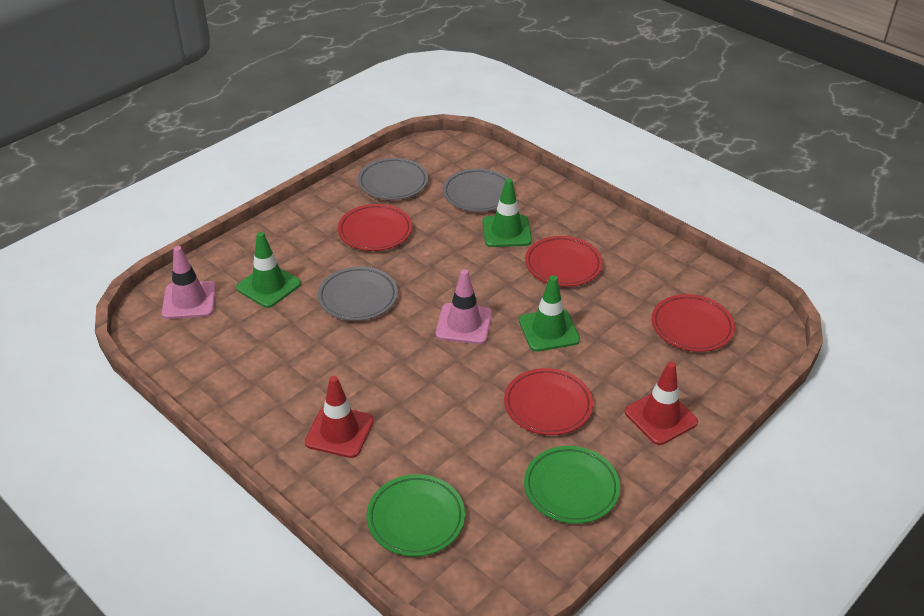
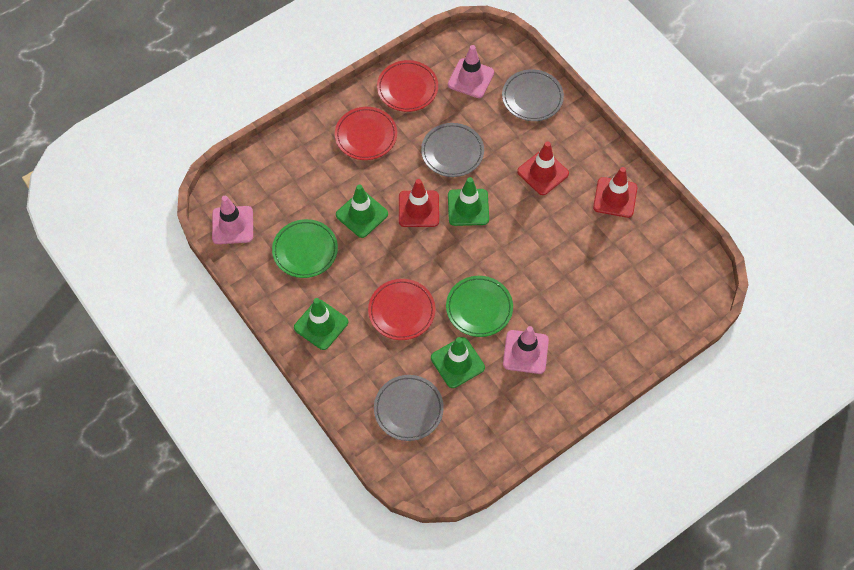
green traffic cone: [236,232,301,308] [482,178,532,247] [519,275,580,352] = 3 -> [294,298,348,350] [336,184,388,238] [431,337,485,388] [448,177,489,226] = 4
pink traffic cone: [162,246,216,319] [436,269,492,344] = 2 -> [212,196,253,244] [448,45,494,98] [503,326,549,374] = 3
red plate: [338,204,412,251] [504,368,593,435] [525,236,602,287] [652,294,735,352] = 4 -> [335,107,397,160] [368,279,435,340] [377,60,438,112] = 3
red traffic cone: [305,376,374,458] [625,362,698,445] = 2 -> [399,179,439,227] [517,142,569,195] [593,167,637,218] = 3

